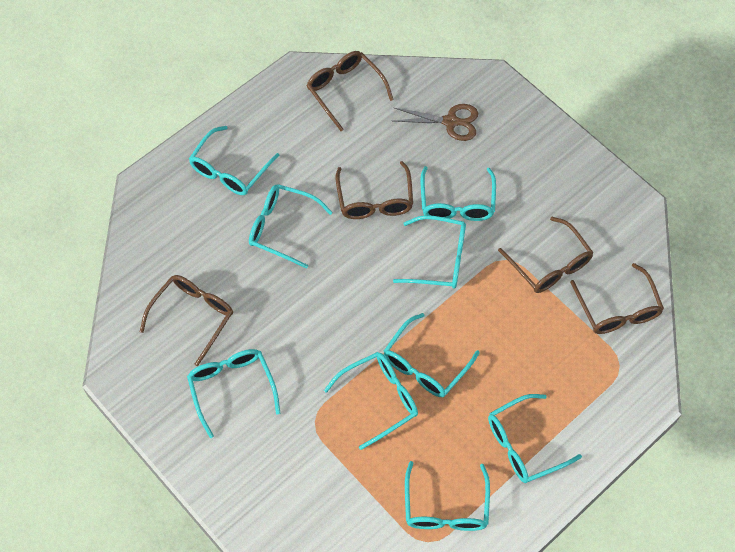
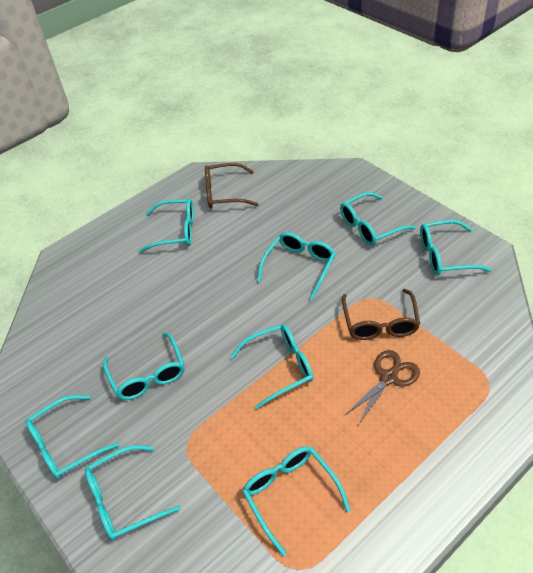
brown glasses: [140,275,233,366] [307,51,394,131] [335,161,413,219] [498,217,594,293] [570,263,664,334] = 5 -> [205,163,259,208] [342,289,420,340] = 2

